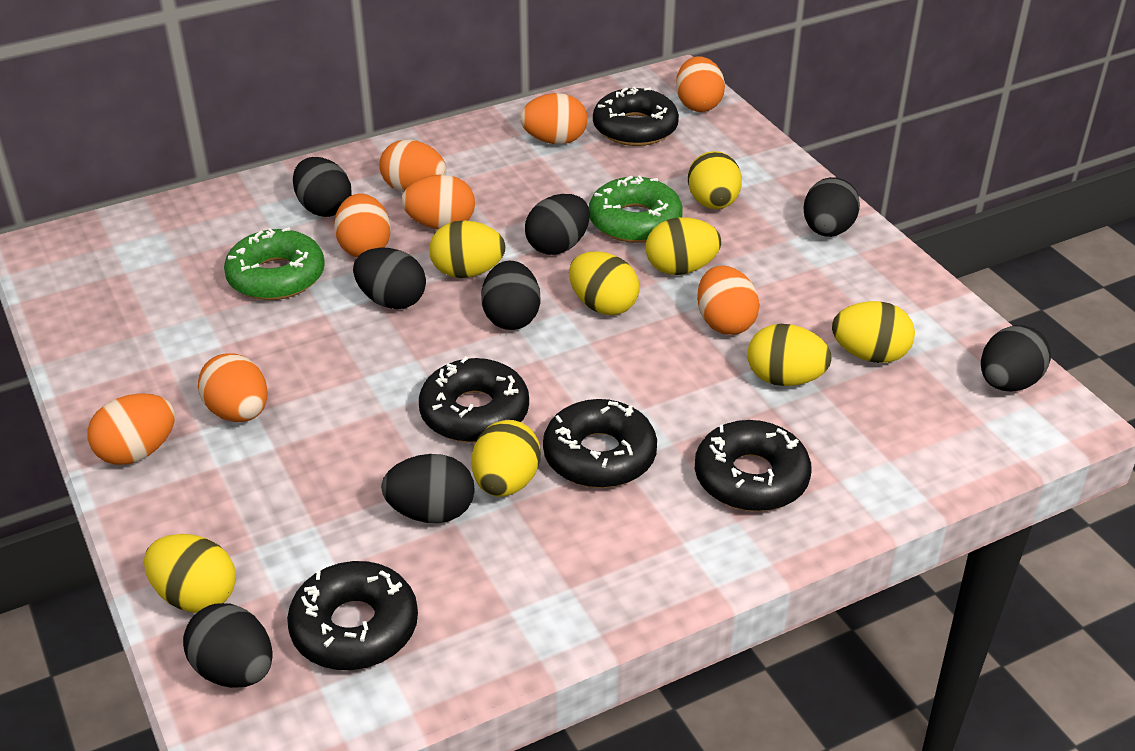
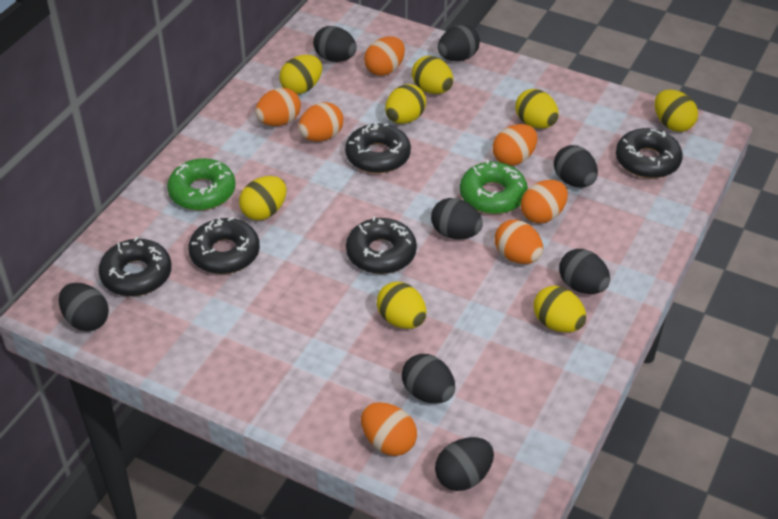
orange egg: [87,393,175,465] [198,353,268,422] [334,194,391,257] [379,139,446,192] [401,175,475,229] [520,93,587,144] [676,56,725,112] [697,266,760,335] = 8 -> [255,88,301,126] [298,102,343,141] [361,402,417,456] [364,36,405,76] [493,124,537,166] [495,220,543,264] [521,180,568,224] = 7

